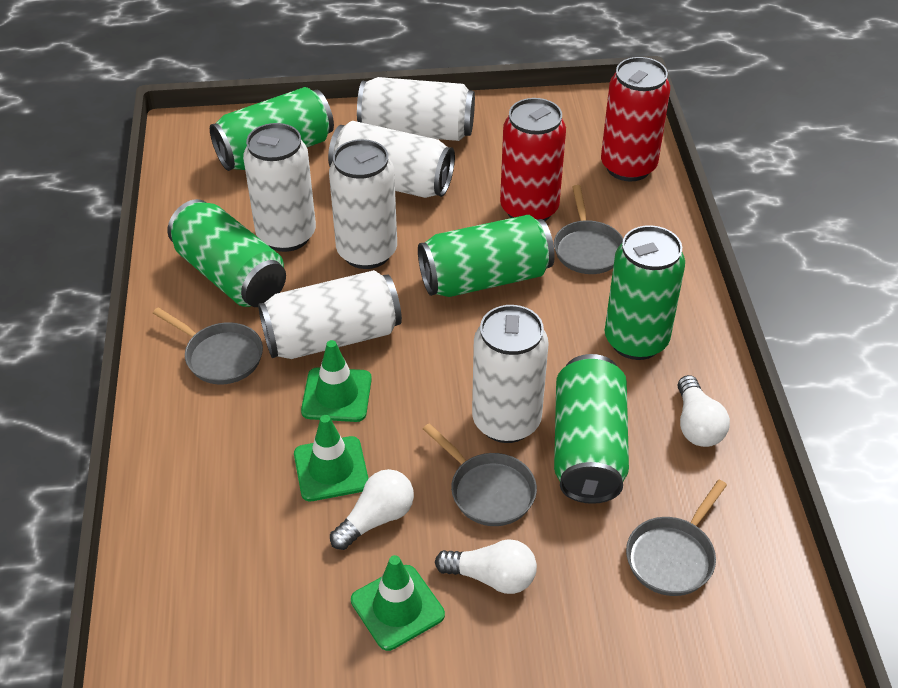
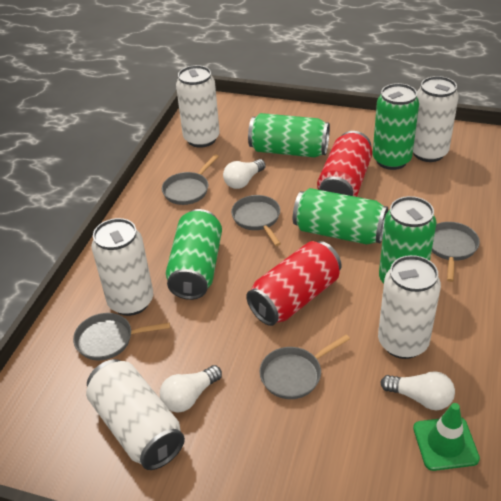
green traffic cone: [294,415,369,501] [301,340,372,422] [351,555,445,651] = 3 -> [413,403,480,471] = 1
grey pan: [153,307,263,384] [423,423,537,526] [554,185,623,274] [626,480,727,596] = 4 -> [73,313,170,360] [162,154,219,205] [231,195,281,246] [260,334,350,399] [432,222,480,282] = 5
white can: [243,123,316,252] [258,270,402,359] [328,121,455,198] [329,139,397,269] [357,77,475,141] [472,305,549,443] = 6 -> [86,359,185,470] [92,218,153,316] [176,65,220,148] [378,255,441,359] [413,76,459,162] = 5

